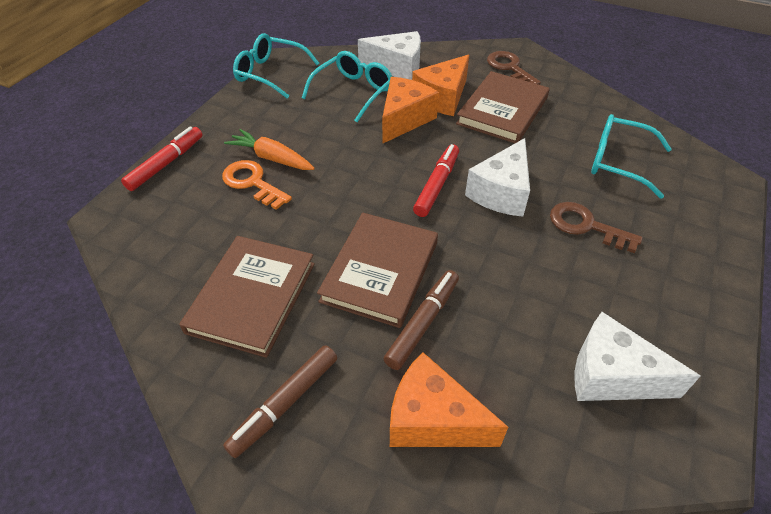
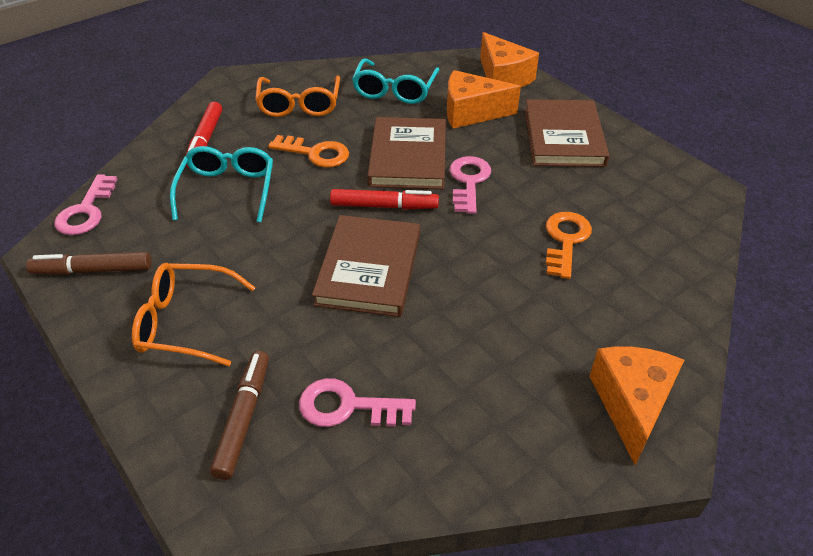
brown key: [487,51,541,85] [550,202,643,253] = 2 -> none = 0
orange carrot: [224,129,315,170] = 1 -> none = 0
orange glasses: none = 0 -> [132,263,255,366] [255,75,340,117] = 2
orange key: [222,160,292,210] = 1 -> [268,135,349,168] [546,212,592,279] = 2
pink key: none = 0 -> [54,174,117,235] [299,378,416,427] [450,156,491,214] = 3
turquoise glasses: [233,33,319,99] [302,51,392,122] [591,114,672,199] = 3 -> [170,146,273,223] [352,58,439,104] = 2
white cheese: [358,31,421,80] [465,138,530,217] [575,312,700,401] = 3 -> none = 0

